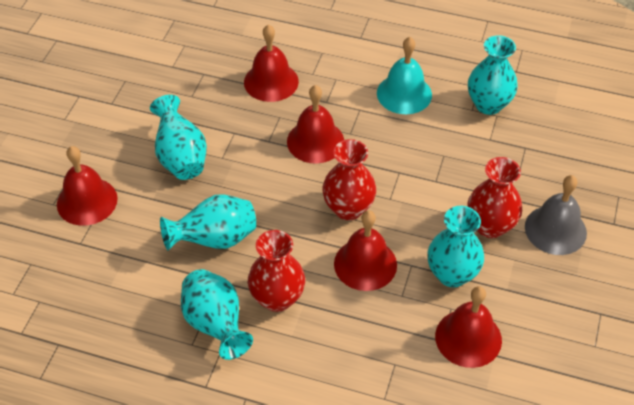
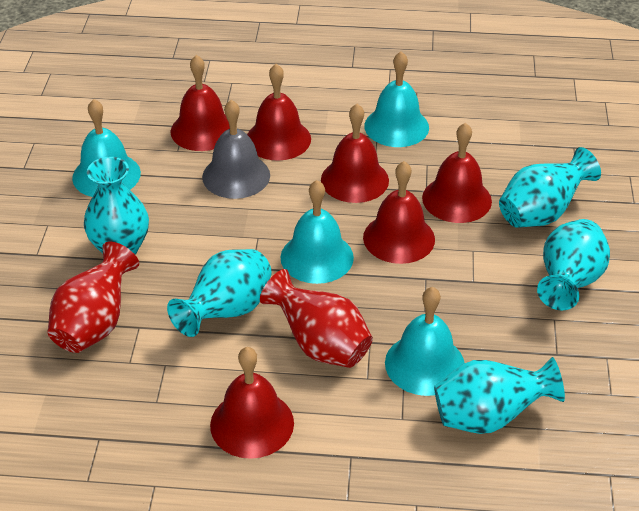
red bell: [57,146,118,226] [244,24,299,102] [287,85,344,164] [334,210,397,291] [435,286,502,368] = 5 -> [170,55,230,151] [210,347,294,459] [247,64,311,161] [321,104,389,203] [363,161,435,264] [422,122,492,223] = 6
red vase: [248,230,305,312] [322,139,376,220] [467,157,522,238] = 3 -> [48,242,139,353] [260,269,373,368] = 2
turquoise bell: [377,37,432,114] = 1 -> [72,99,141,197] [281,180,354,284] [364,51,429,147] [385,287,464,396] = 4

